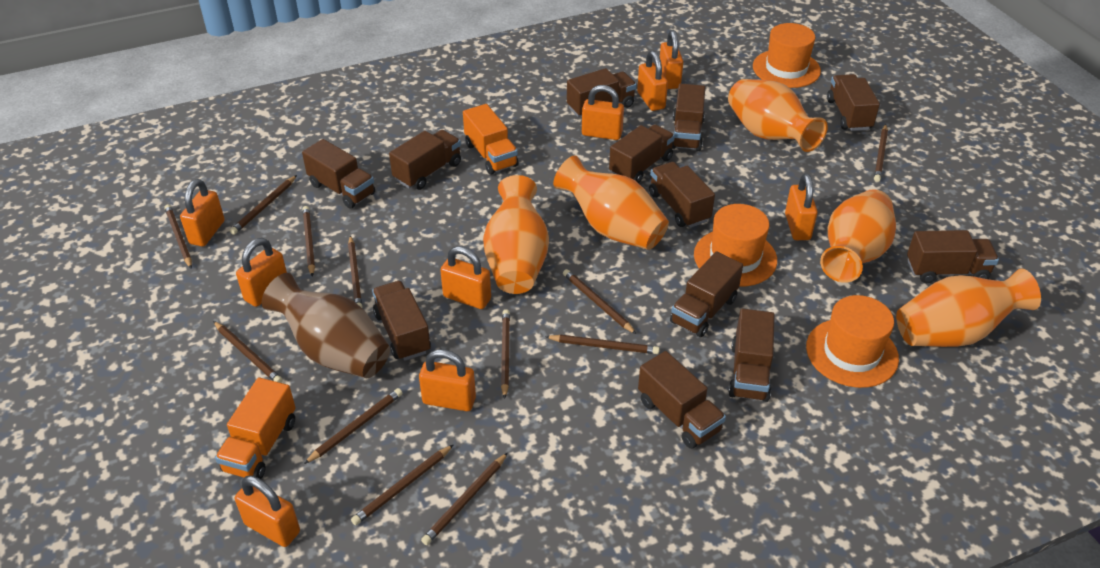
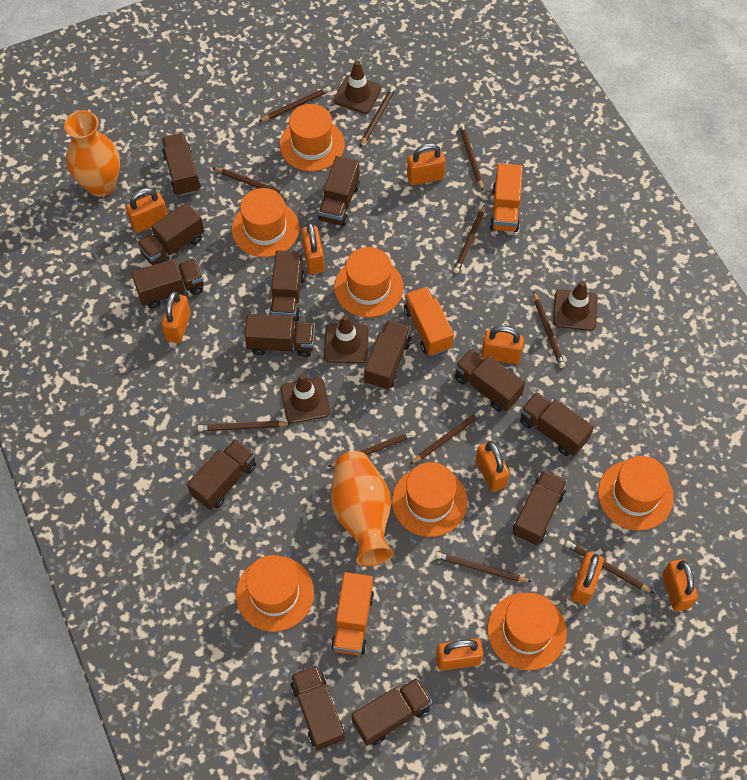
brown pencil: [164,204,192,269] [213,321,283,383] [230,175,297,235] [303,206,315,277] [304,388,402,464] [348,235,362,308] [351,444,454,525] [421,452,508,545] [501,309,510,399] [545,335,660,354] [563,269,636,334] [874,124,888,182] = 12 -> [198,421,291,431] [213,167,289,199] [259,86,331,122] [328,430,416,467] [360,86,396,147] [410,409,484,464] [436,552,532,582] [453,205,485,274] [459,123,483,191] [533,291,565,368] [565,540,654,593] = 11
brown traffic cone: none = 0 -> [281,373,330,423] [324,315,369,363] [334,61,382,114] [553,281,598,331] = 4
brown truck: [302,139,375,209] [372,281,431,361] [389,130,461,190] [567,68,637,117] [609,124,675,183] [638,351,726,449] [649,162,715,228] [670,251,743,337] [672,84,705,151] [728,309,775,402] [827,74,880,131] [907,230,999,283] = 12 -> [131,259,204,308] [137,202,204,265] [161,133,201,196] [187,438,256,510] [245,314,315,357] [269,250,305,321] [291,665,345,750] [318,156,360,226] [351,678,432,746] [364,320,411,390] [455,348,525,412] [513,470,567,546] [520,392,594,456] = 13
brown vase: [262,273,390,378] = 1 -> none = 0
orange hat: [694,204,777,287] [753,23,821,88] [806,295,899,388] = 3 -> [232,188,299,257] [236,555,314,632] [279,104,345,171] [334,247,404,318] [392,462,467,537] [487,593,567,670] [598,456,674,531] = 7
orange truck: [215,377,296,479] [463,104,518,175] = 2 -> [331,572,374,655] [404,287,454,356] [489,163,522,232] = 3
orange vase: [483,175,549,294] [553,155,669,250] [728,79,828,152] [820,189,896,283] [896,268,1041,347] = 5 -> [64,110,120,197] [331,451,394,566] = 2

